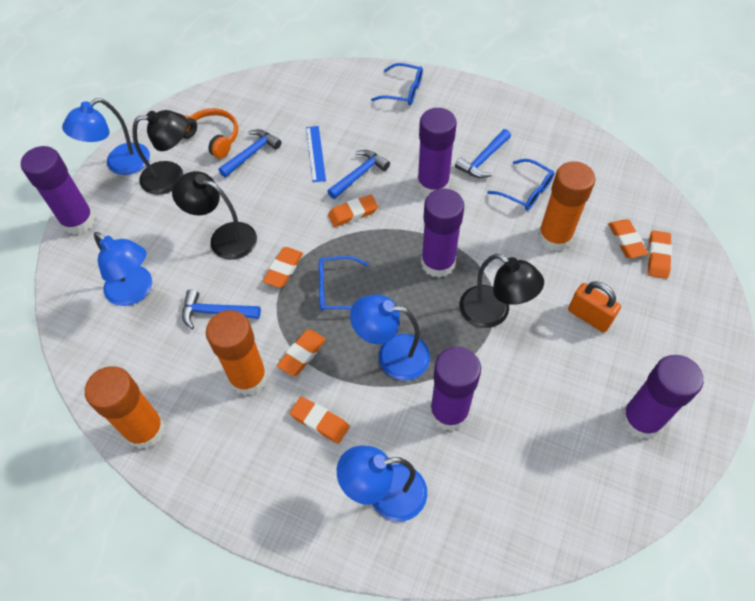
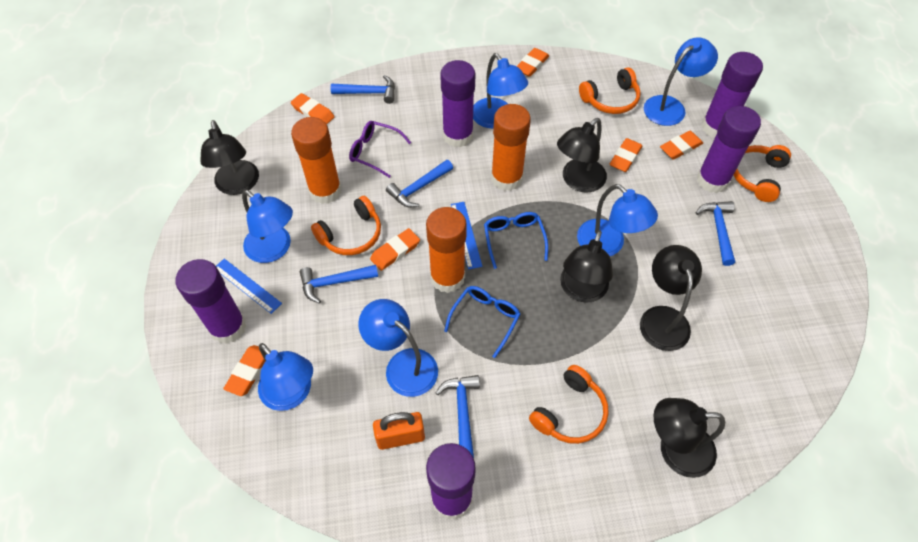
black lamp: [132,110,188,195] [172,171,257,260] [459,254,544,328] = 3 -> [200,120,259,195] [557,118,607,193] [560,230,613,302] [640,245,702,351] [654,398,725,478] = 5
blue glasses: [319,256,369,311] [371,63,423,105] [487,159,554,210] = 3 -> [444,286,521,358] [484,212,548,269] = 2
blue hammer: [182,290,261,329] [218,129,281,177] [327,150,390,199] [455,129,511,178] = 4 -> [300,265,378,304] [331,75,395,104] [386,160,453,208] [436,375,480,458] [696,201,735,266] = 5
blue lamp: [62,98,150,175] [94,232,152,306] [337,446,427,522] [350,295,430,380] = 4 -> [242,190,293,263] [258,343,313,411] [358,299,438,397] [473,53,528,128] [577,184,658,256] [644,37,718,126] = 6
blue ruler: [306,126,326,182] = 1 -> [216,259,282,314] [451,202,483,270] = 2
orange headphones: [183,108,238,158] = 1 -> [311,196,381,255] [529,365,609,444] [579,67,641,114] [734,145,791,202] = 4
purple glasses: none = 0 -> [349,121,411,178] = 1

